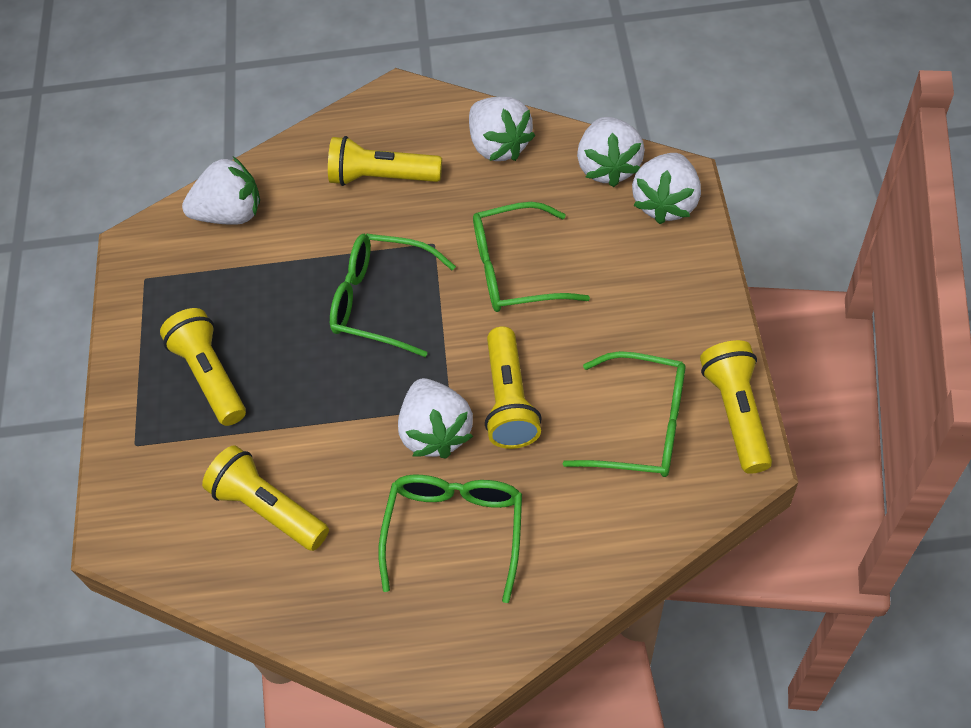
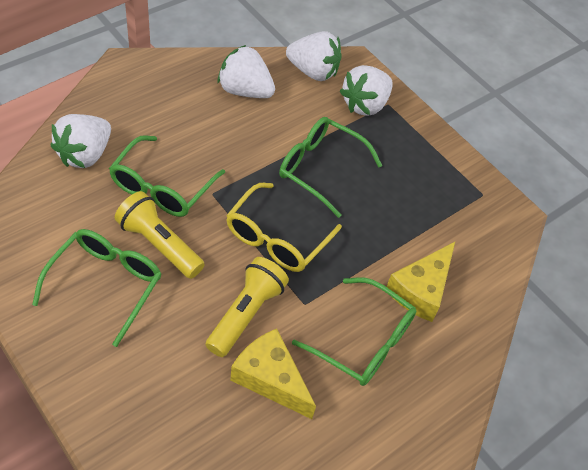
white strawberry: [182,157,260,225] [398,378,473,459] [469,97,535,161] [577,117,645,187] [632,153,701,224] = 5 -> [51,114,111,168] [218,45,275,98] [286,31,342,81] [340,65,393,116] = 4
yellow cheese: none = 0 -> [230,328,316,419] [386,242,455,322] = 2
yellow flashlight: [160,308,246,426] [202,445,329,551] [328,136,442,186] [485,326,541,449] [700,340,772,474] = 5 -> [115,191,205,279] [205,257,289,357] = 2
yellow glasses: none = 0 -> [226,183,342,272] = 1

